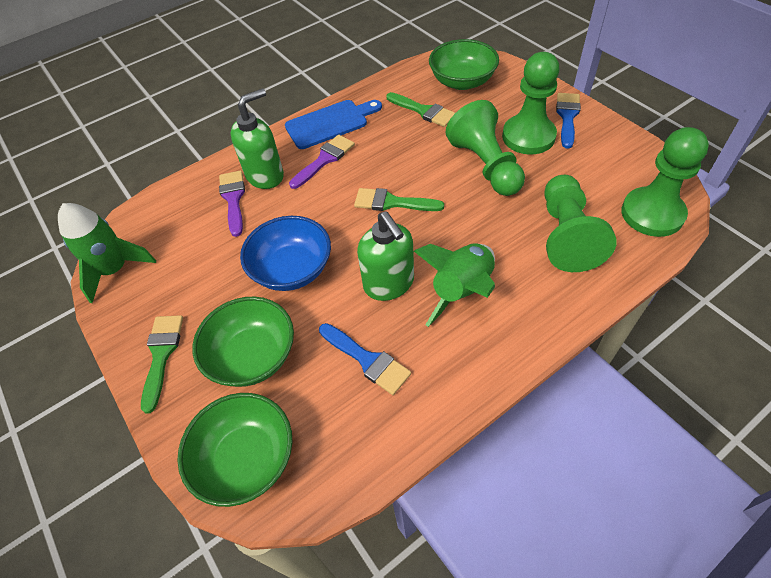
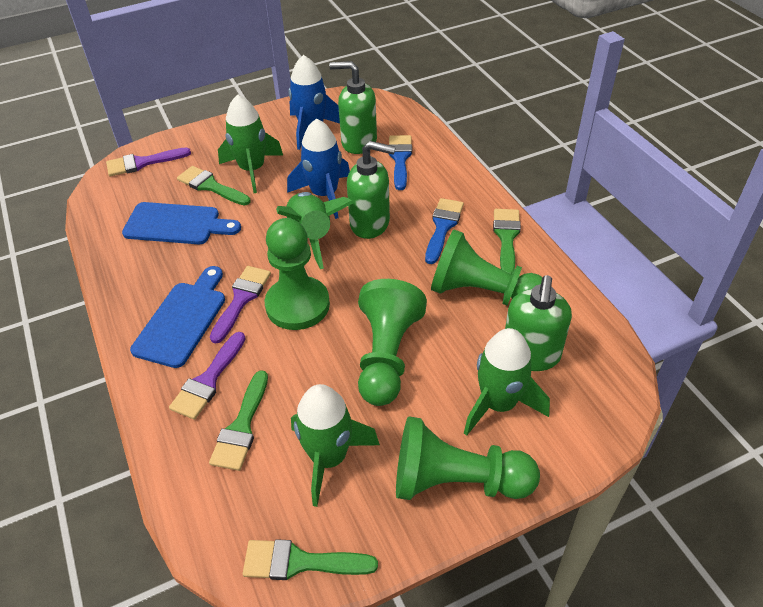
blue bowl: [240,216,331,291] = 1 -> none = 0
blue cutting board: [285,100,382,149] = 1 -> [122,202,241,244] [130,266,225,368] = 2
blue rocket: none = 0 -> [287,118,350,219] [288,55,340,150] = 2
green bowl: [177,393,292,507] [192,297,294,387] [429,39,499,90] = 3 -> none = 0
green brush: [141,315,183,414] [354,188,444,211] [386,92,455,127] = 3 -> [177,166,251,206] [209,370,268,471] [243,539,378,580] [493,209,521,274] = 4
green rocket: [58,203,156,303] [414,243,495,327] = 2 -> [218,95,283,193] [276,192,354,269] [291,384,380,507] [464,328,550,436] = 4
green soap dispenser: [231,88,284,189] [357,211,414,301] = 2 -> [329,61,377,154] [347,141,396,239] [505,275,572,371] = 3
purple brush: [219,171,245,237] [289,135,355,189] = 2 -> [106,147,191,176] [169,332,246,420] [210,266,271,343] = 3

